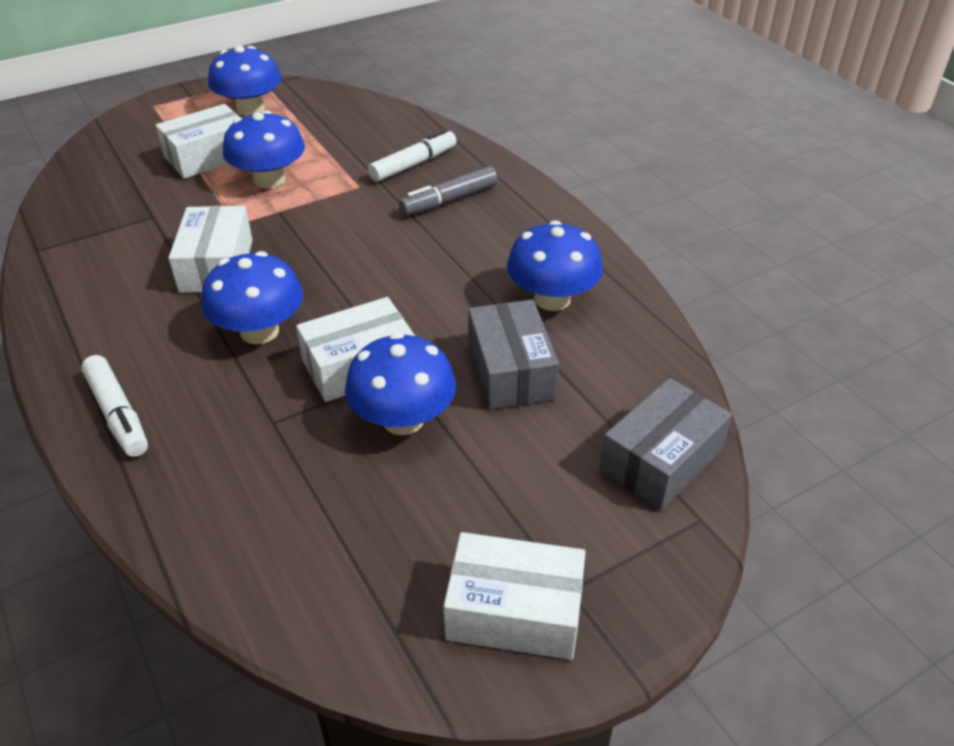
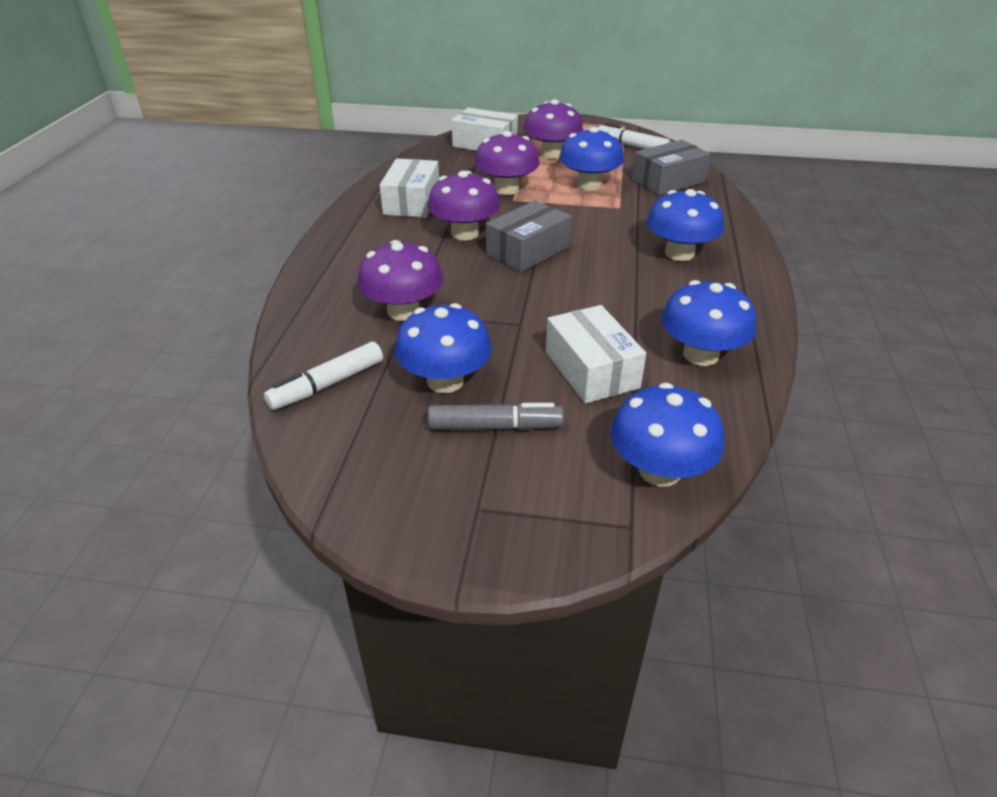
purple mushroom: none = 0 -> [357,240,443,321] [428,171,500,240] [474,131,540,195] [524,99,583,159] = 4
white box: [156,104,239,179] [168,206,252,293] [296,297,415,402] [444,532,586,660] = 4 -> [380,158,439,218] [451,108,518,151] [546,305,646,404] = 3

